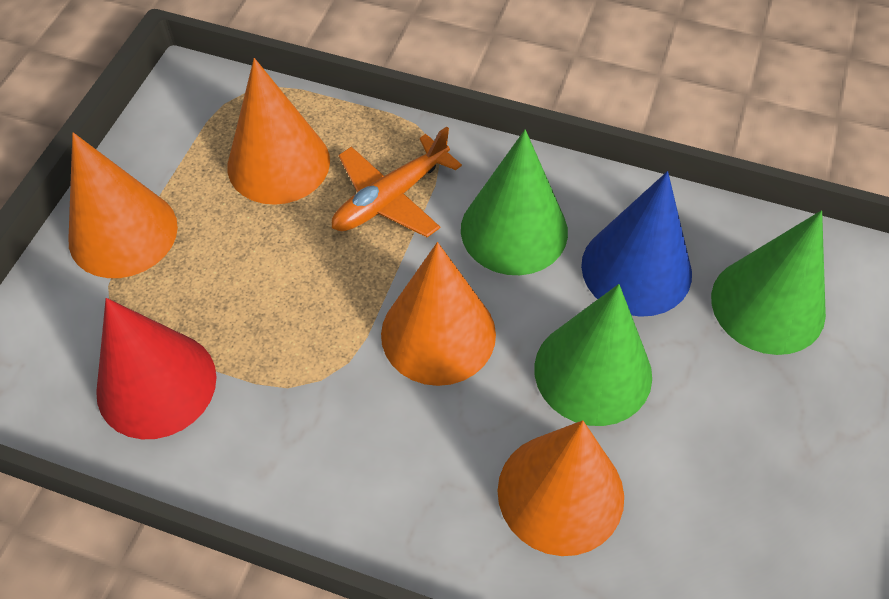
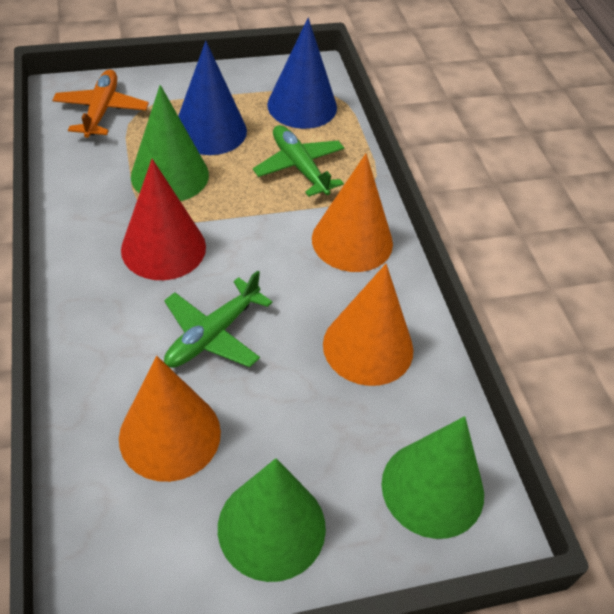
blue cone: [581,171,692,317] = 1 -> [178,41,247,155] [267,18,337,129] = 2
green plane: none = 0 -> [164,271,272,368] [253,125,344,197] = 2
orange cone: [68,132,178,278] [227,58,330,205] [381,242,496,386] [497,420,624,556] = 4 -> [119,356,221,482] [312,154,393,272] [323,264,413,386] = 3

